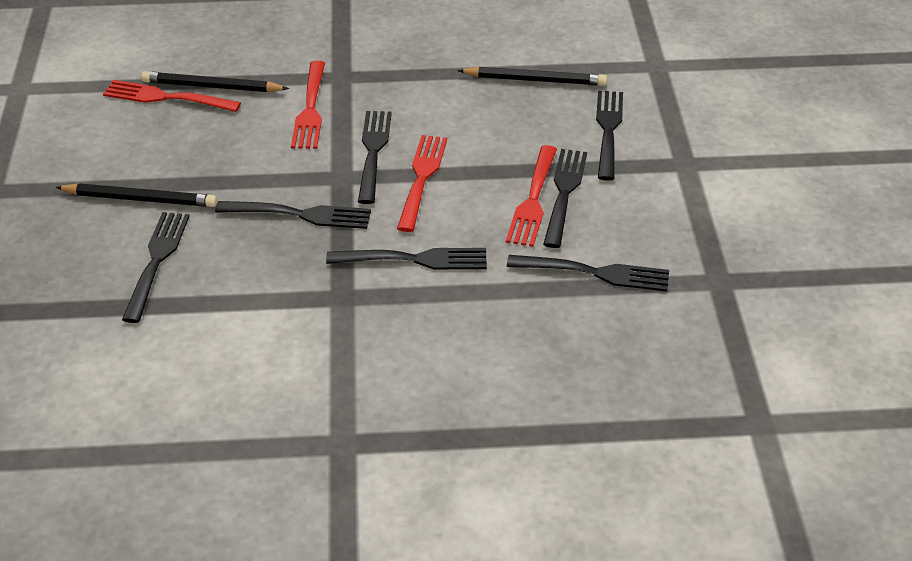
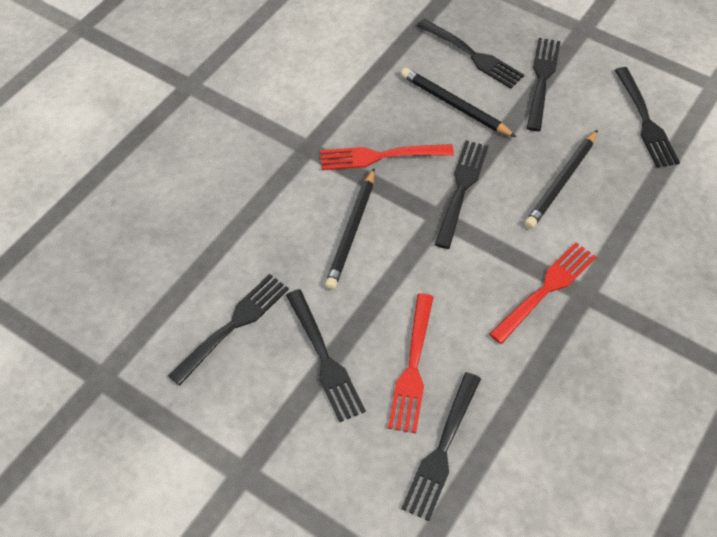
red fork: [103,80,241,112] [291,61,325,149] [397,135,447,232] [506,145,557,247] = 4 -> [320,144,454,170] [388,293,433,433] [489,242,596,344] = 3

